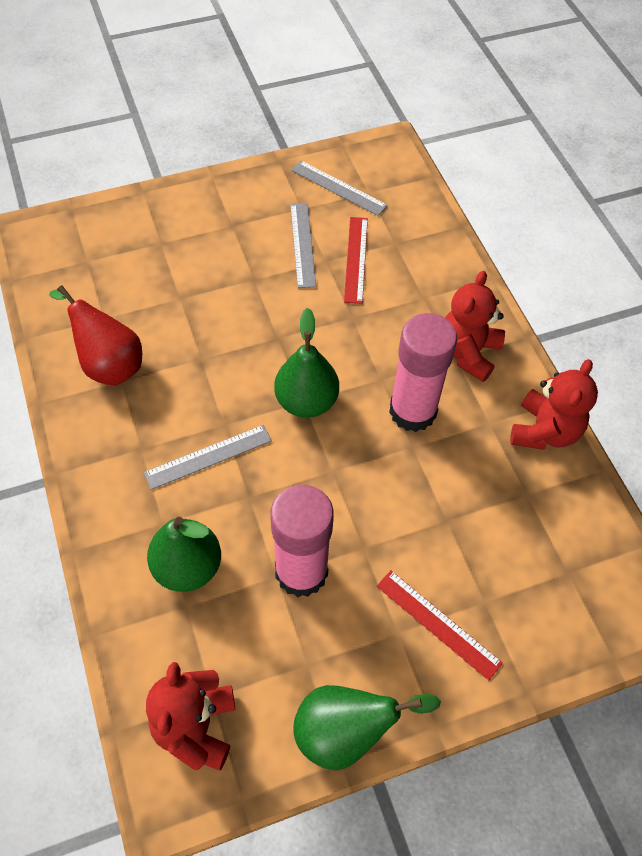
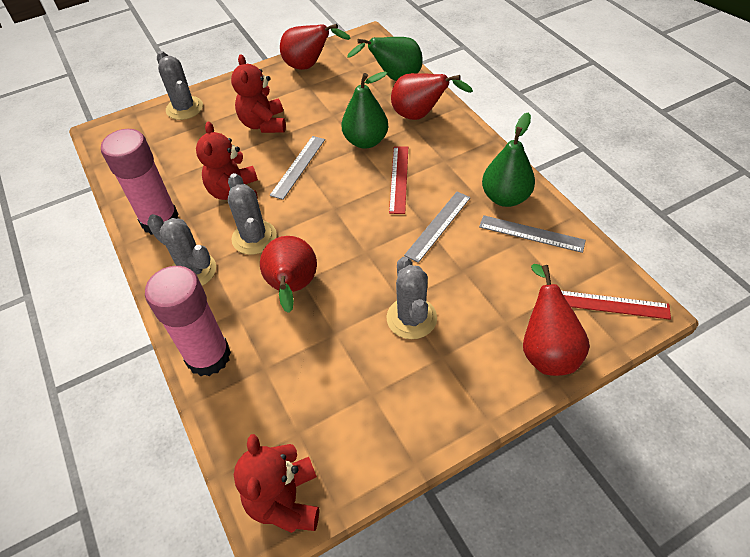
grey cactus: none = 0 -> [147,214,216,286] [157,51,203,120] [228,173,277,255] [386,256,437,339] = 4
red pear: [49,285,142,386] = 1 -> [260,236,317,313] [280,24,351,70] [391,73,473,120] [523,264,590,376] = 4

